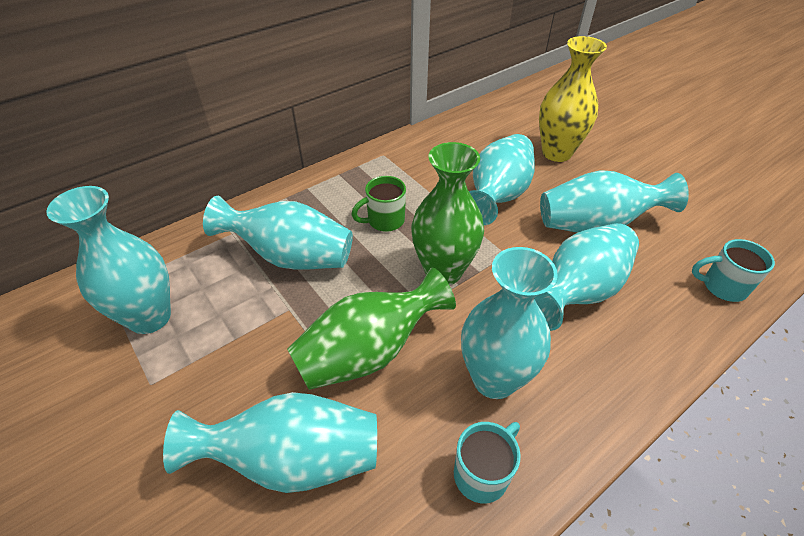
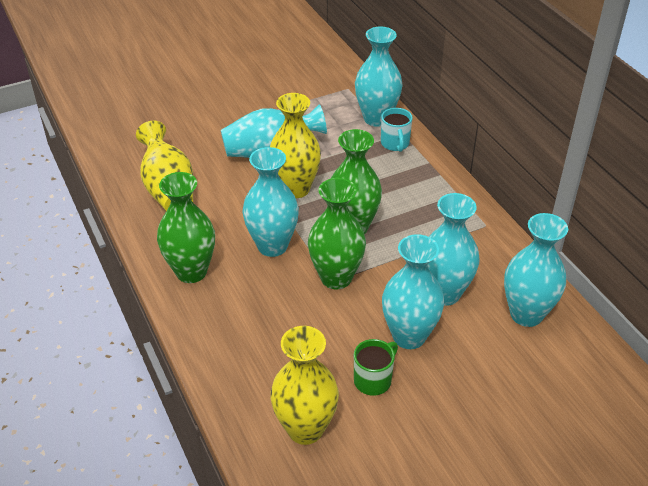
green vase: [287,268,456,390] [411,142,484,285] = 2 -> [157,172,215,283] [308,178,366,289] [331,129,382,234] = 3
turquoise mug: [454,422,521,504] [692,239,775,302] = 2 -> [381,108,413,152] = 1
turquoise vase: [46,186,171,334] [163,392,377,493] [203,196,353,270] [461,247,558,399] [469,134,535,225] [534,223,639,331] [540,170,689,233] = 7 -> [221,104,327,158] [243,147,299,257] [355,27,403,127] [382,234,444,349] [427,193,480,306] [504,213,568,327] = 6
yellow vase: [539,36,607,162] = 1 -> [136,121,193,211] [270,93,321,198] [270,326,339,445] = 3

